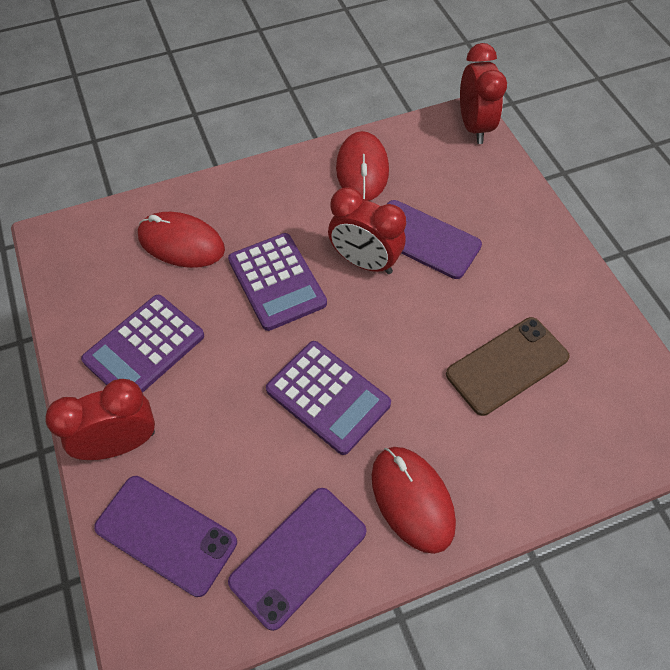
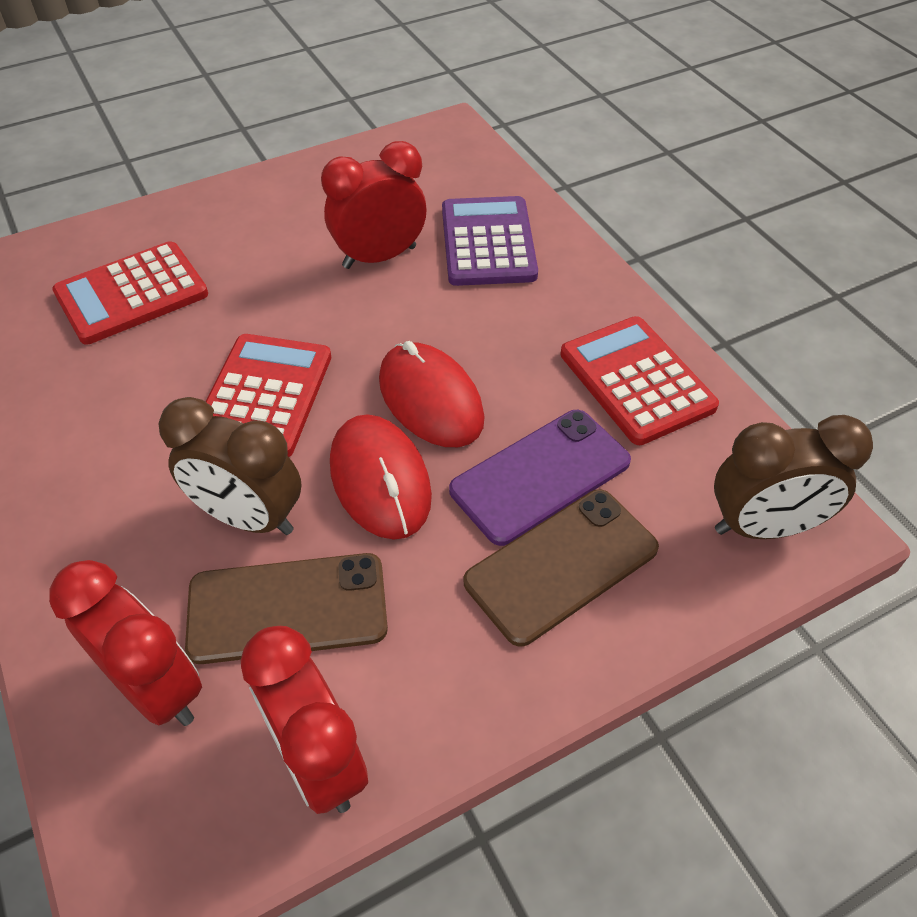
brown clock: none = 0 -> [158,397,302,535] [714,415,873,539] = 2
brown phone: [446,317,570,416] = 1 -> [185,553,388,664] [464,489,659,647] = 2
purple calculator: [81,295,204,393] [228,233,327,331] [266,341,391,455] = 3 -> [442,196,538,286] = 1
purple phone: [94,476,237,597] [228,488,366,631] [387,200,482,279] = 3 -> [449,410,631,546] = 1
red calculator: none = 0 -> [52,241,208,344] [205,334,331,457] [560,316,719,445] = 3
red mouse: [138,212,225,268] [336,131,389,201] [372,447,456,554] = 3 -> [330,414,432,540] [379,341,485,447] = 2

